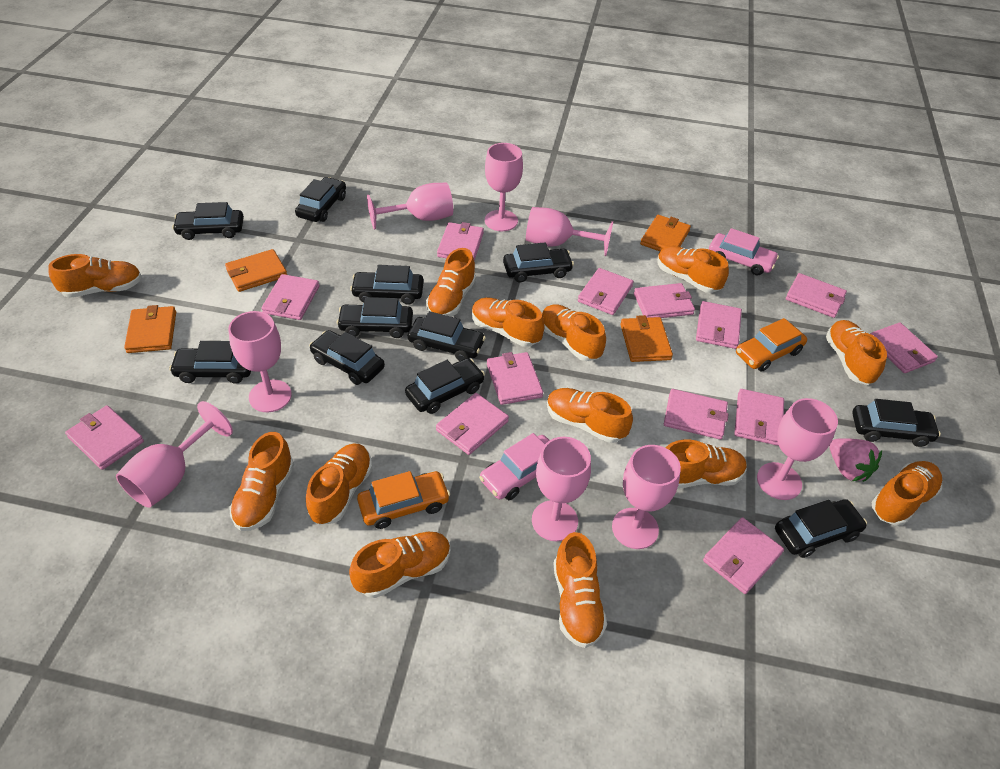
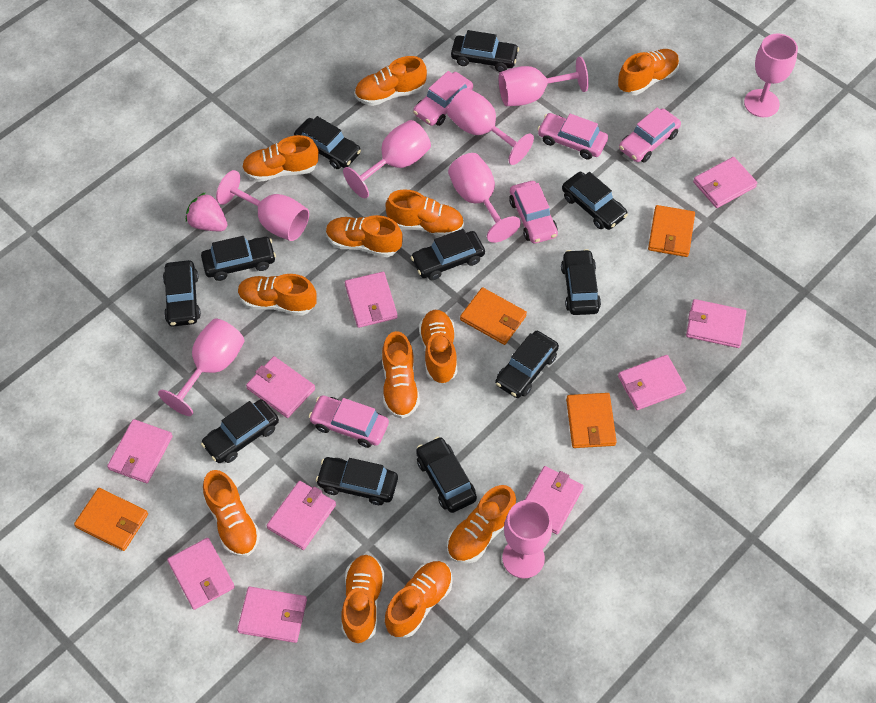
orange car: [357,471,450,529] [736,318,807,372] = 2 -> none = 0
orange shoe: [48,254,142,298] [229,432,294,531] [306,443,372,525] [349,532,451,598] [426,248,476,317] [472,298,545,347] [542,304,606,361] [547,388,633,443] [554,532,607,648] [657,246,729,293] [666,439,747,489] [826,320,887,385] [871,461,942,526] = 13 -> [203,470,260,557] [238,274,317,316] [242,135,319,182] [326,215,403,257] [342,555,385,643] [354,56,427,106] [382,331,420,419] [385,189,464,237] [385,561,453,638] [419,310,457,384] [447,485,516,564] [618,49,679,95] = 12
pink car: [479,433,550,500] [709,228,779,276] = 2 -> [309,395,389,448] [413,71,473,126] [509,181,558,244] [537,113,608,159] [619,108,681,162] = 5
pink wallet: [65,405,144,470] [261,274,319,320] [436,393,509,455] [437,222,484,261] [487,352,543,405] [578,268,634,315] [634,283,695,318] [664,389,729,440] [696,301,742,349] [703,517,784,594] [734,389,784,446] [786,273,847,318] [870,322,938,373] = 13 -> [107,419,173,483] [167,538,235,610] [237,587,307,643] [246,356,315,418] [267,481,336,550] [345,272,398,328] [525,466,584,534] [618,355,686,410] [686,299,746,348] [693,157,757,208] = 10

